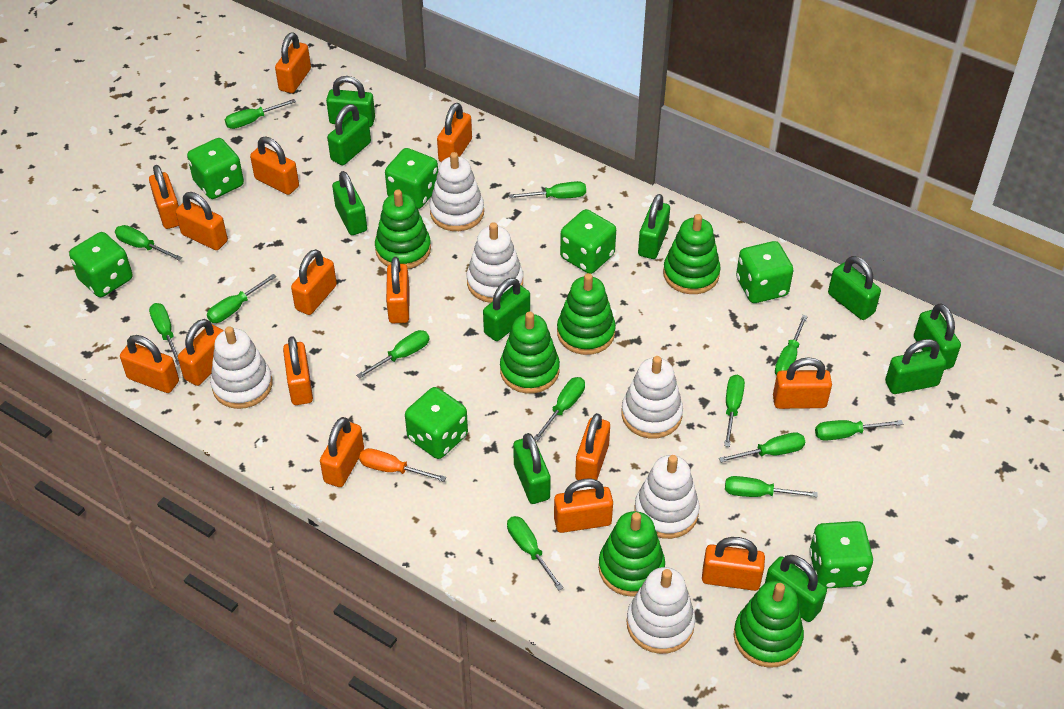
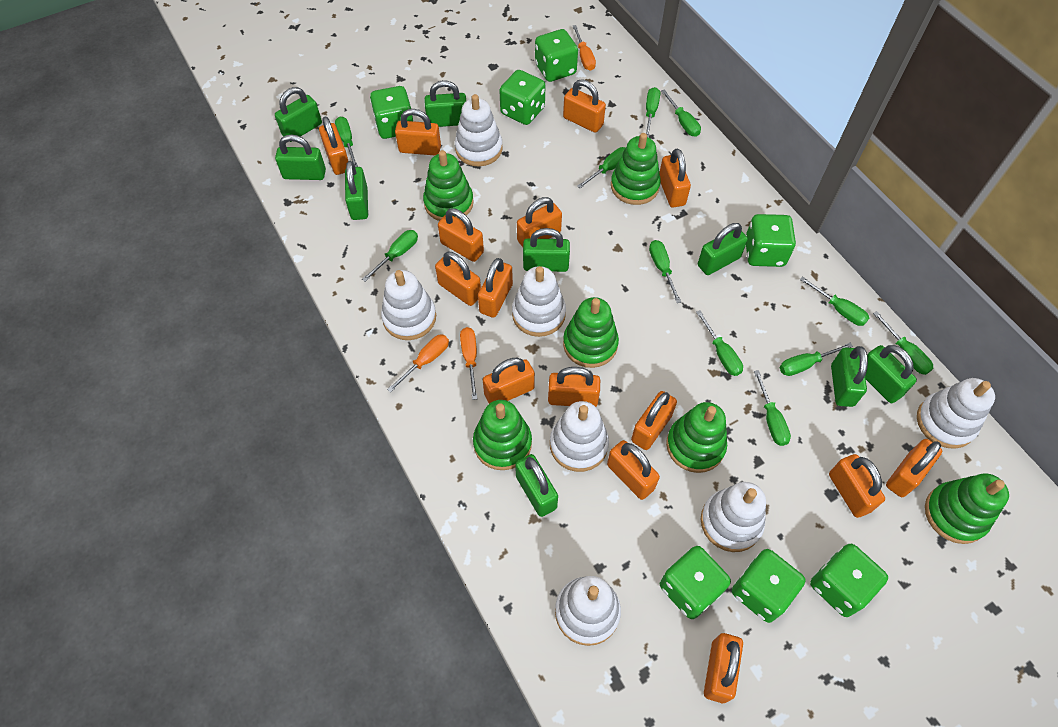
green padlock: [326,76,375,127] [327,104,371,165] [332,171,367,235] [483,278,530,341] [513,433,551,504] [638,194,670,259] [765,555,827,622] [828,256,881,320] [885,339,946,394] [914,303,961,370] = 10 -> [275,87,322,142] [275,135,326,180] [345,161,368,220] [424,80,466,127] [515,454,558,517] [523,228,570,272] [698,223,748,275] [831,346,868,407] [865,345,917,403] = 9
green screwdriver: [115,225,182,261] [149,303,180,365] [207,274,276,323] [225,99,296,129] [356,330,429,379] [507,516,564,591] [509,181,586,199] [534,377,585,441] [719,432,805,463] [724,375,745,447] [725,476,818,497] [775,315,808,376] [815,420,903,441] = 13 -> [335,117,358,167] [362,230,418,282] [577,147,626,188] [646,87,660,138] [649,240,681,303] [661,89,701,137] [696,310,743,376] [754,370,791,446] [780,343,853,376] [800,277,869,326] [873,311,933,375] = 11
orange screwdriver: [359,448,446,482] = 1 -> [387,334,449,393] [460,327,477,400] [573,25,596,71] = 3
white stacking toy: [210,326,272,409] [430,152,484,231] [467,222,523,303] [621,356,683,438] [626,567,695,654] [634,455,700,539] = 6 -> [381,270,436,340] [455,94,503,167] [512,266,566,337] [550,401,609,472] [555,576,621,646] [701,482,766,552] [917,378,995,449] = 7

